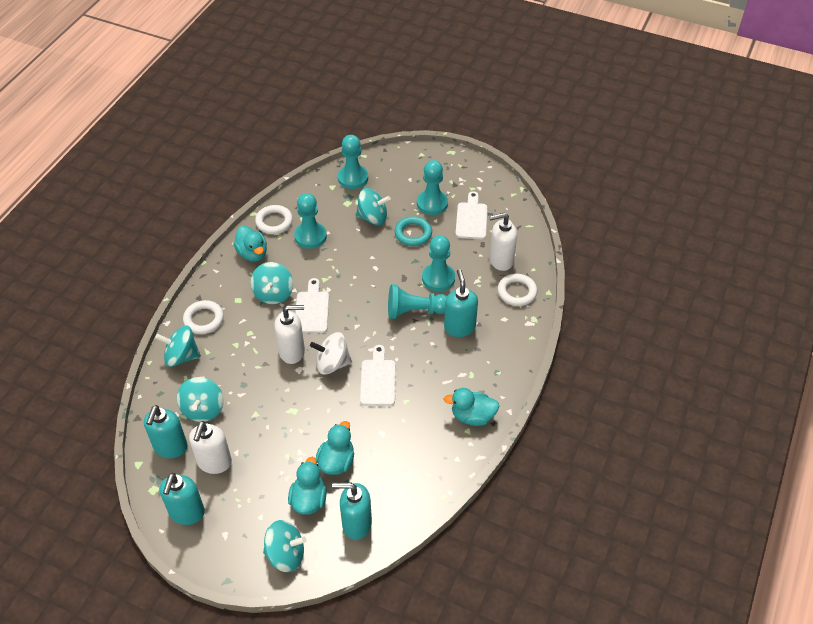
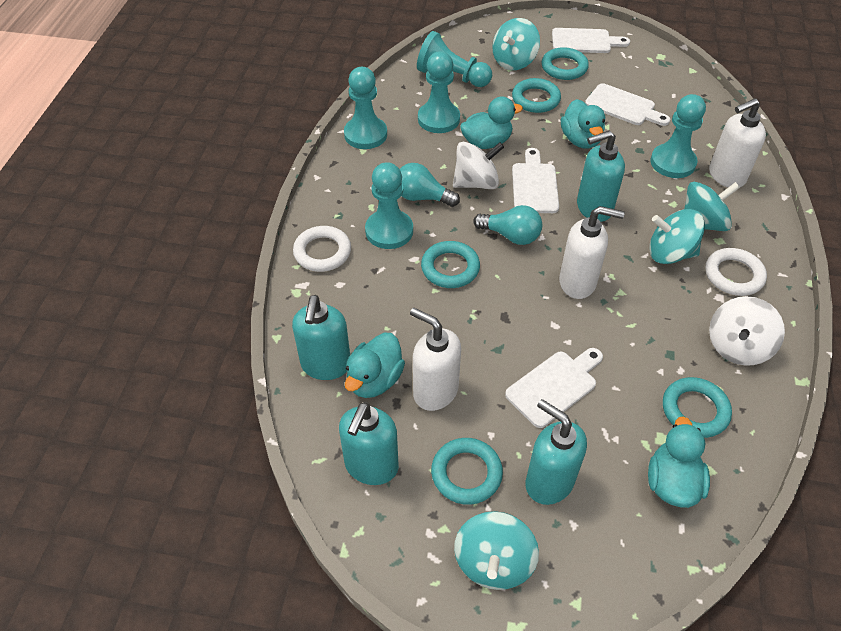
turquoise light bulb: none = 0 -> [400,163,460,207] [473,205,542,245] = 2
turquoise ring: [394,216,432,246] = 1 -> [421,241,480,288] [431,438,503,505] [512,78,561,113] [541,47,589,80] [663,377,732,438] = 5
turquoise spinning top: [155,326,201,367] [177,377,224,422] [250,262,293,304] [263,520,307,572] [356,188,391,225] = 5 -> [454,511,539,590] [492,18,540,70] [649,209,705,264] [684,182,740,231] = 4
white cutting board: [295,278,329,333] [360,345,396,406] [455,191,488,239] = 3 -> [505,348,603,428] [512,148,559,213] [552,28,630,53] [585,83,670,126] = 4
white ring: [183,300,224,334] [255,205,293,234] [498,274,537,306] = 3 -> [293,226,351,272] [706,248,767,296] = 2
white spinning top: [310,332,352,375] = 1 -> [453,142,504,189] [709,296,785,366] = 2

